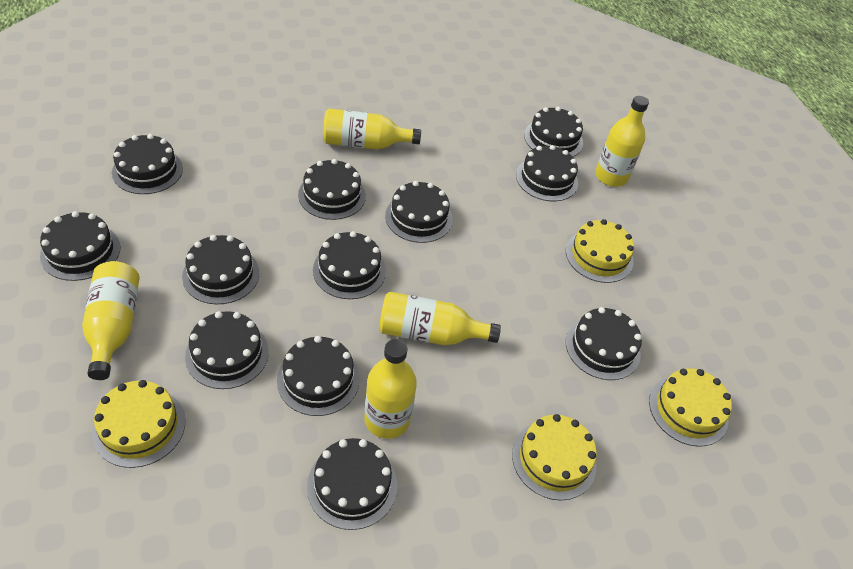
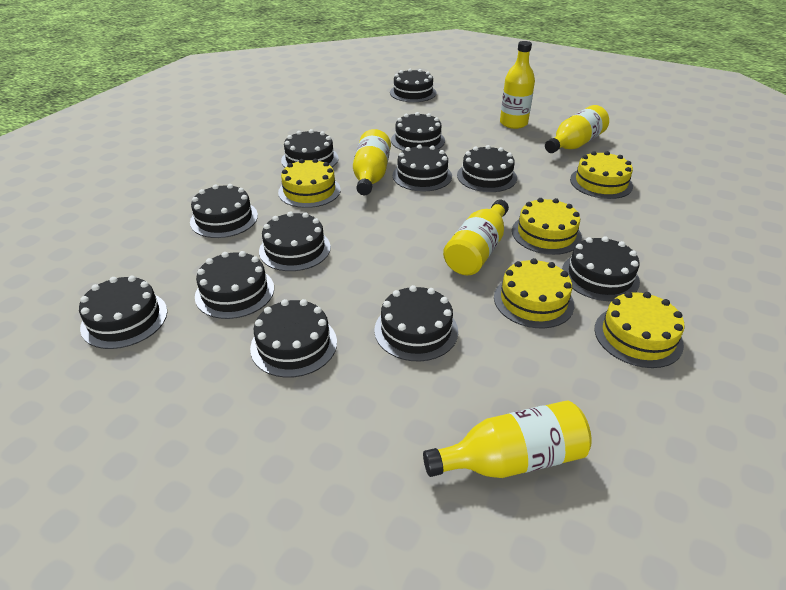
yellow cake: [92,380,185,468] [512,414,597,500] [566,219,634,283] [649,368,732,447] = 4 -> [278,158,341,208] [494,258,574,328] [512,198,582,255] [570,151,633,199] [595,292,685,368] = 5

